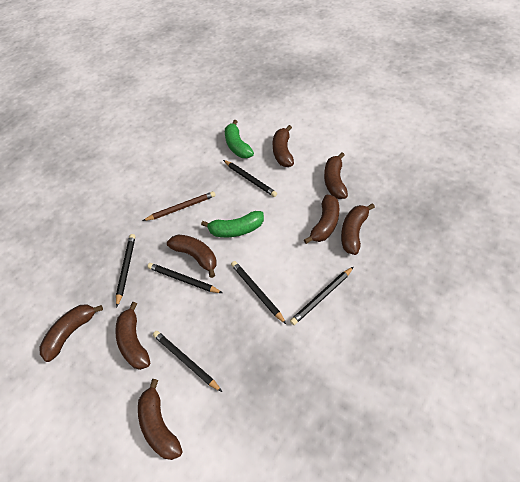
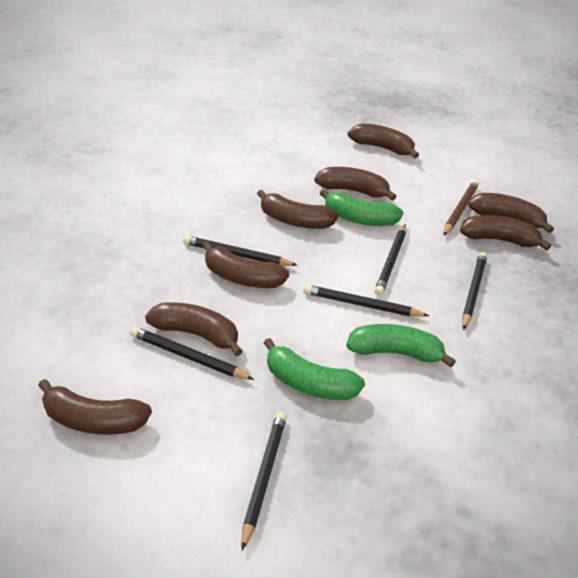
green banana: [201,211,264,237] [225,120,254,158] = 2 -> [264,338,365,400] [320,189,403,226] [346,324,456,368] = 3

